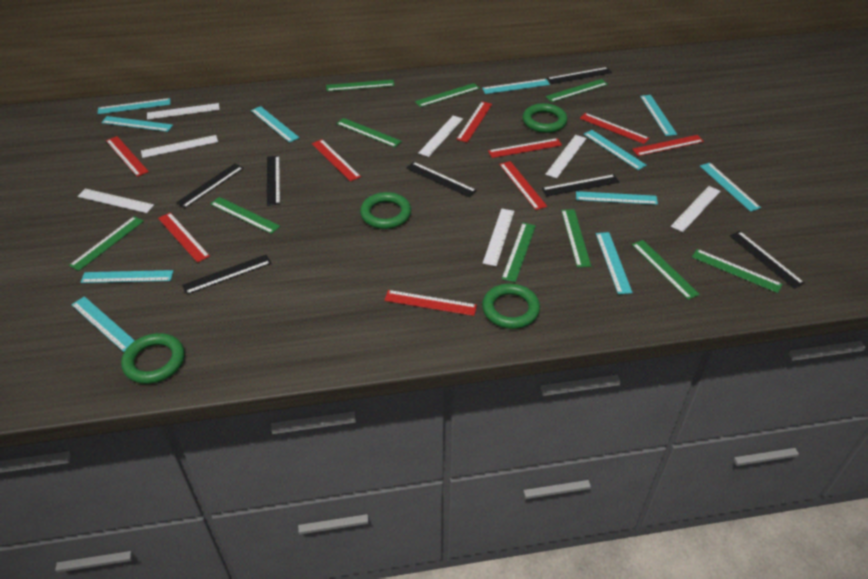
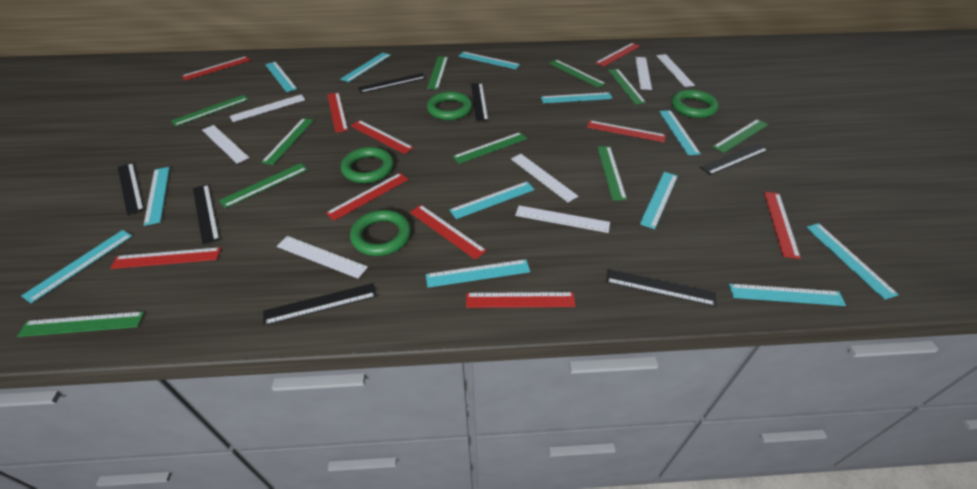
red ruler: [106,136,149,177] [158,213,210,263] [312,139,361,182] [384,290,477,316] [456,102,492,142] [488,138,562,158] [499,161,547,210] [580,113,650,144] [632,135,704,156] = 9 -> [110,247,221,269] [182,56,251,81] [326,173,408,221] [327,92,348,133] [350,120,414,154] [410,205,487,260] [466,292,576,308] [587,120,666,142] [595,43,640,67] [764,192,801,259] = 10
turquoise ruler: [71,296,135,352] [80,270,173,283] [98,98,170,114] [101,116,173,132] [251,106,299,143] [482,79,550,94] [576,191,658,205] [584,130,647,170] [596,232,633,294] [640,95,677,136] [700,163,761,212] = 11 -> [21,230,132,303] [144,167,170,226] [265,62,297,92] [341,53,391,82] [426,259,530,288] [450,181,535,219] [459,52,520,69] [541,92,612,103] [640,172,678,229] [659,110,701,155] [729,284,846,306] [806,223,899,300] = 12

